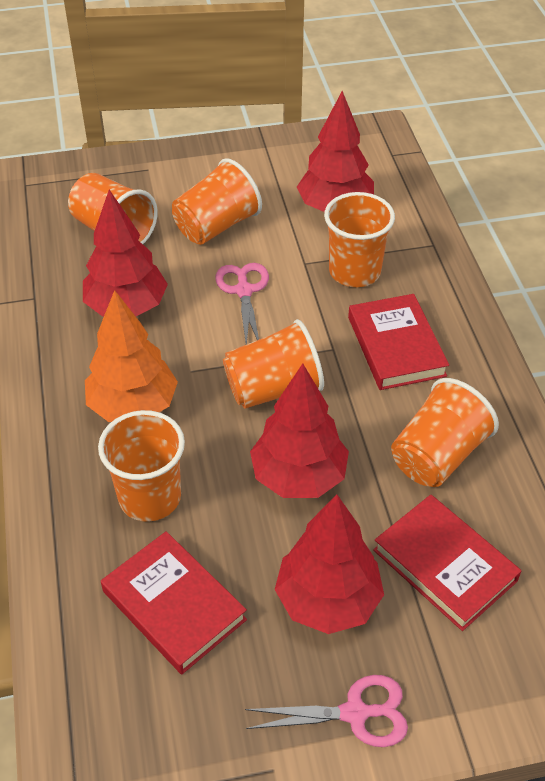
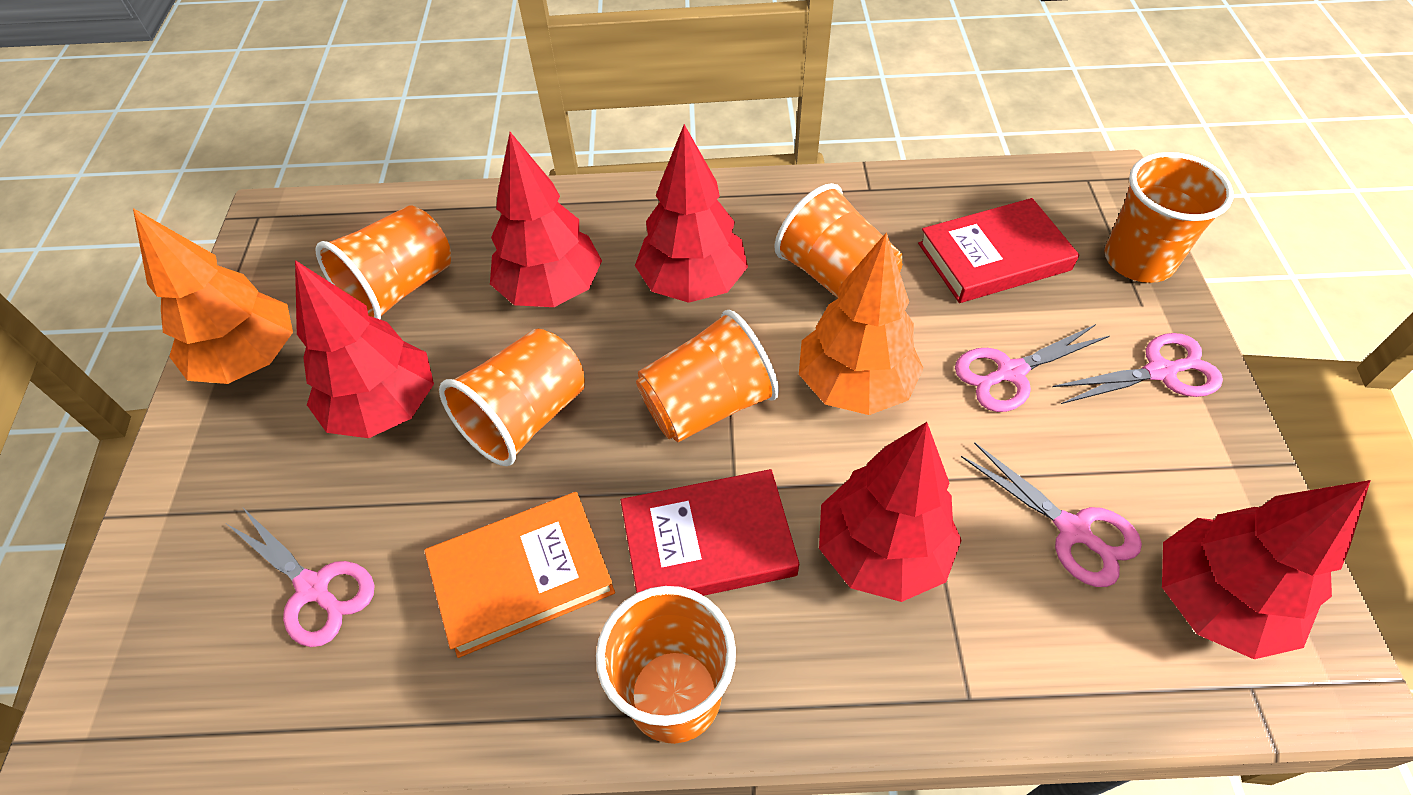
orange book: none = 0 -> [424,492,615,658] = 1
orange tree: [85,290,178,422] = 1 -> [133,208,293,384] [799,232,924,415] = 2
pink scissors: [215,263,269,345] [245,675,408,747] = 2 -> [227,508,375,647] [955,324,1110,412] [961,442,1142,587] [1052,333,1223,404] = 4
red book: [101,531,247,674] [348,294,449,390] [373,495,521,631] = 3 -> [621,469,799,596] [918,198,1079,303] = 2
red tree: [83,190,168,317] [250,364,349,498] [275,495,384,634] [297,91,374,212] = 4 -> [295,260,434,438] [490,132,602,307] [635,124,748,303] [819,422,962,602] [1162,480,1371,659] = 5

